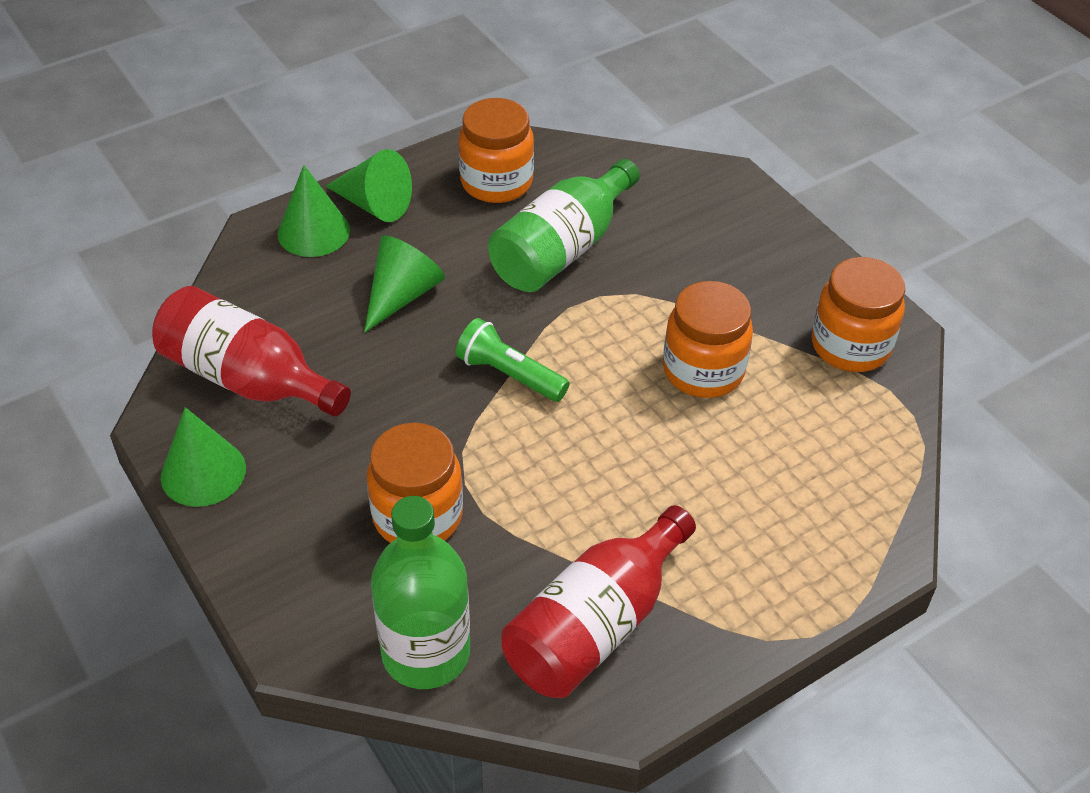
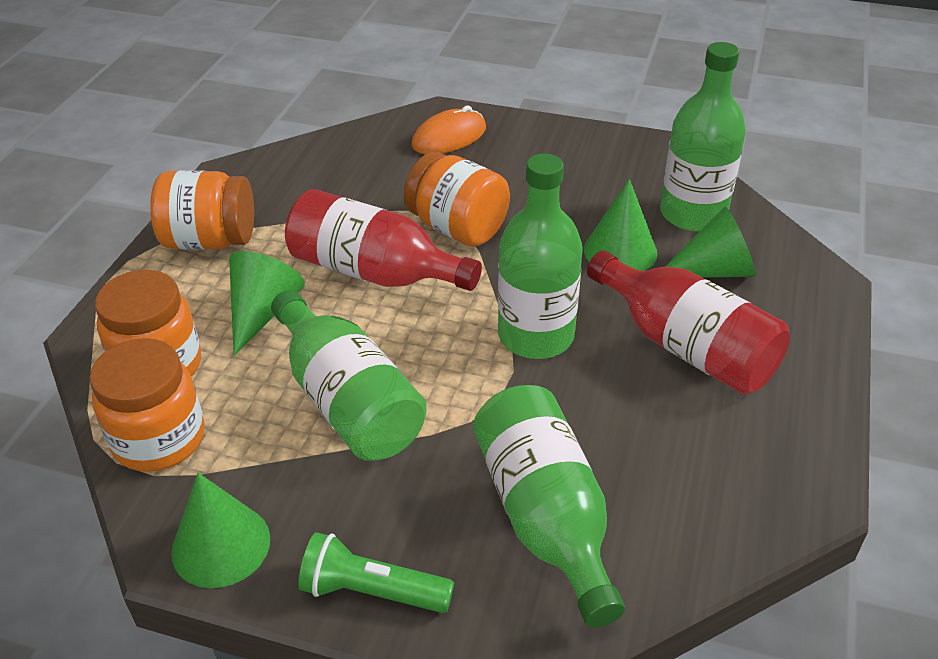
green bottle: [371,496,470,689] [488,159,640,292] = 2 -> [271,290,427,461] [473,385,625,628] [498,154,583,359] [660,42,746,231] = 4
orange mouse: none = 0 -> [411,106,486,154] = 1

